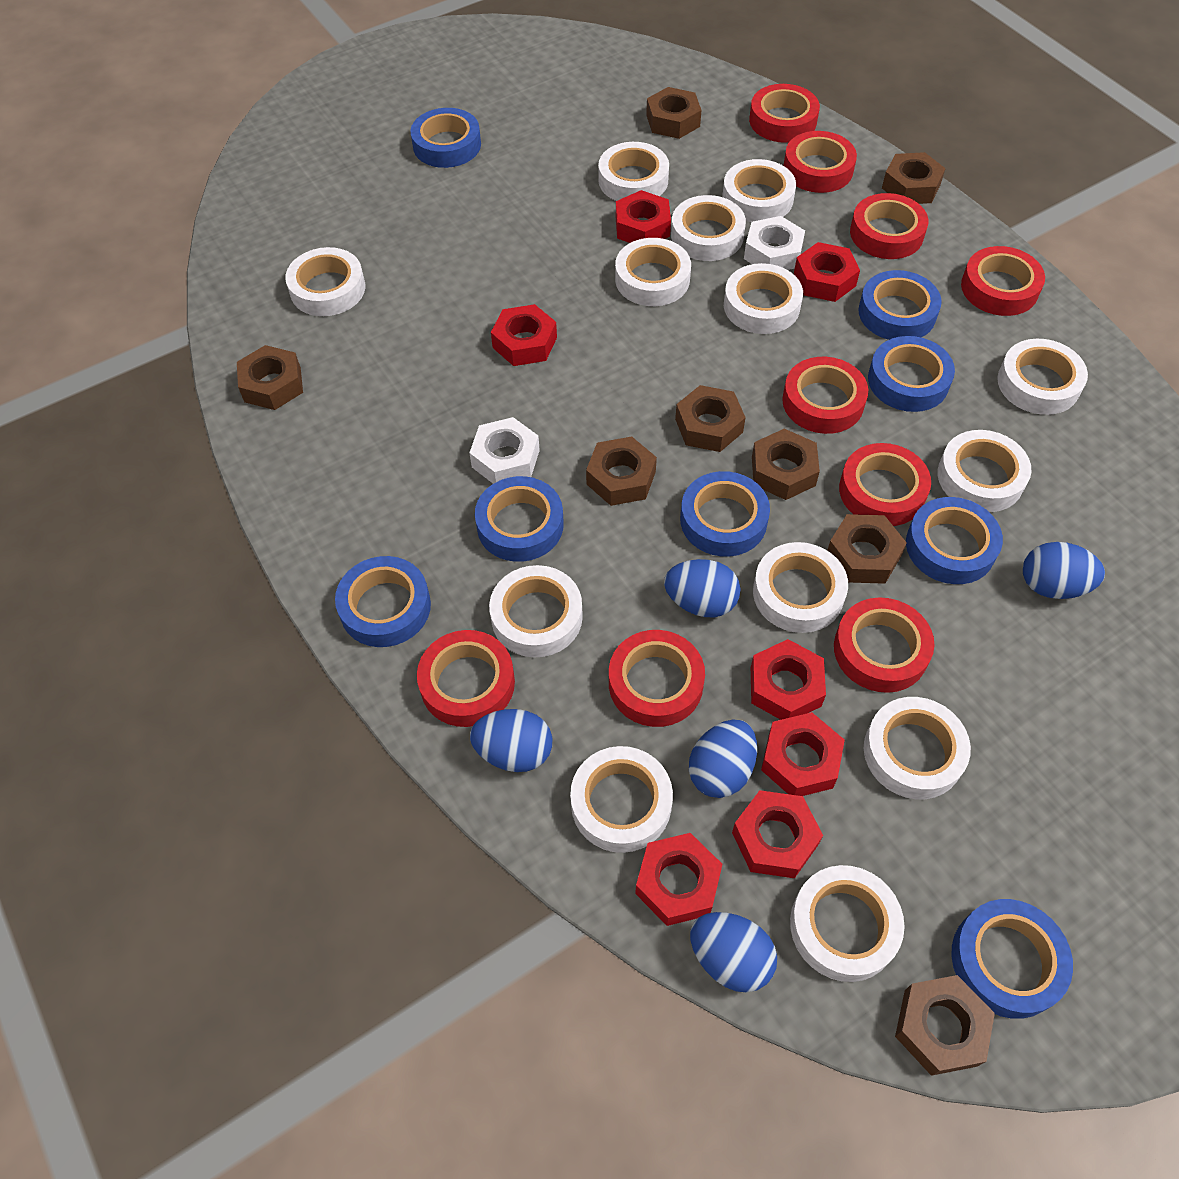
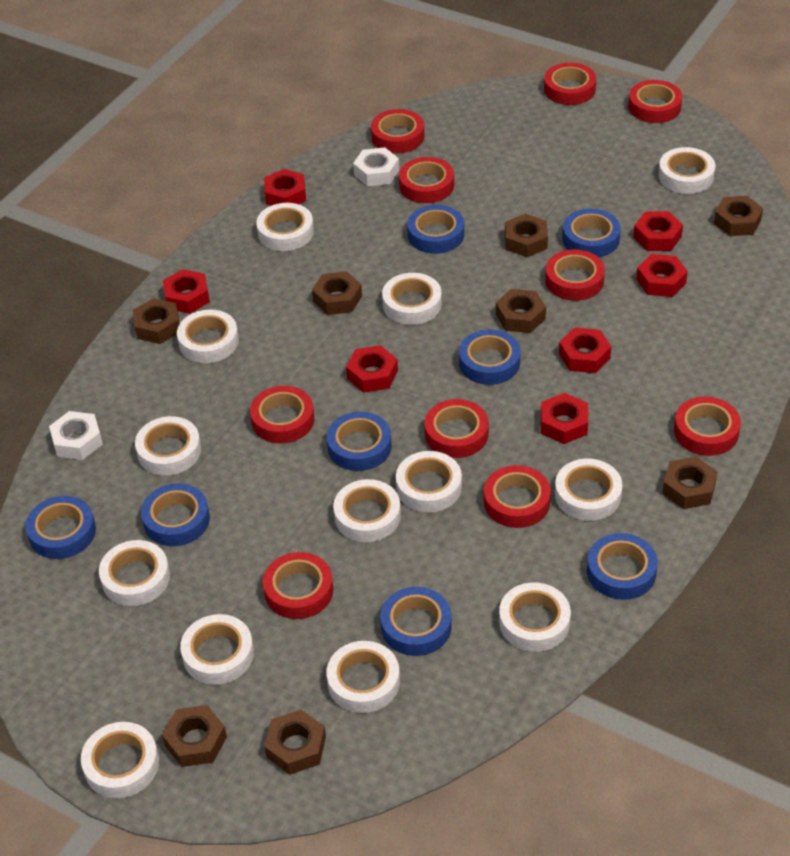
blue egg: [470,709,552,772] [664,559,741,617] [689,720,757,798] [690,912,777,993] [1023,542,1105,599] = 5 -> none = 0
red tape: [417,630,515,727] [609,630,705,727] [749,84,820,143] [782,357,868,434] [783,131,857,193] [834,597,934,693] [839,443,931,526] [850,193,929,259] [961,246,1045,316] = 9 -> [250,386,314,444] [263,552,333,619] [371,109,424,153] [399,157,454,203] [424,399,489,458] [484,465,551,528] [544,63,596,105] [545,249,605,301] [628,80,682,123] [674,397,741,456] = 10

